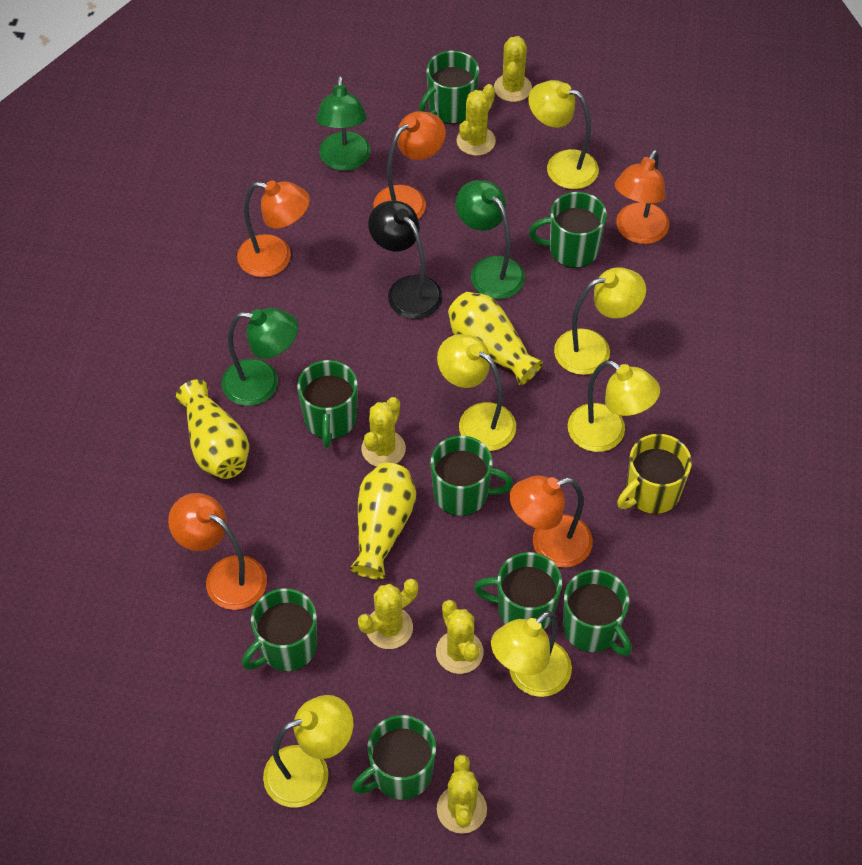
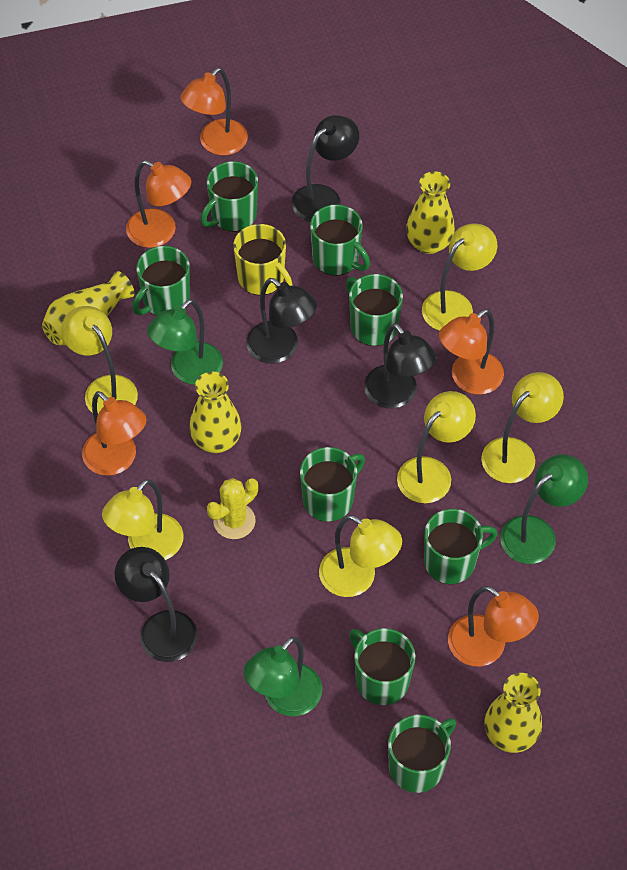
black lamp: [368,201,443,319] = 1 -> [114,547,198,662] [246,278,317,364] [292,115,359,222] [364,323,436,409] = 4
yellow cactus: [358,579,418,649] [361,397,406,467] [436,600,483,674] [437,755,487,834] [457,84,496,156] [494,36,532,102] = 6 -> [207,478,258,539] = 1
yellow vase: [176,379,249,479] [350,463,416,579] [448,292,543,386] = 3 -> [42,271,134,345] [189,372,242,453] [406,171,455,254] [484,673,542,753] = 4

